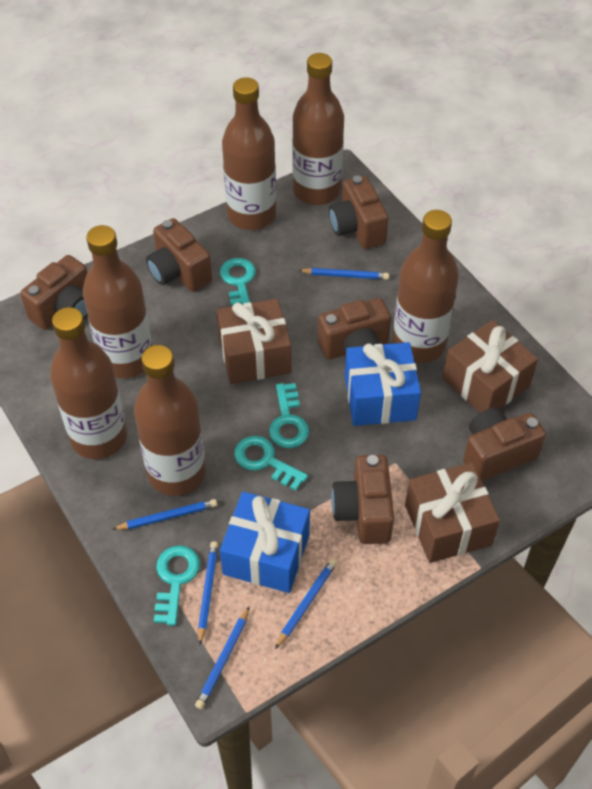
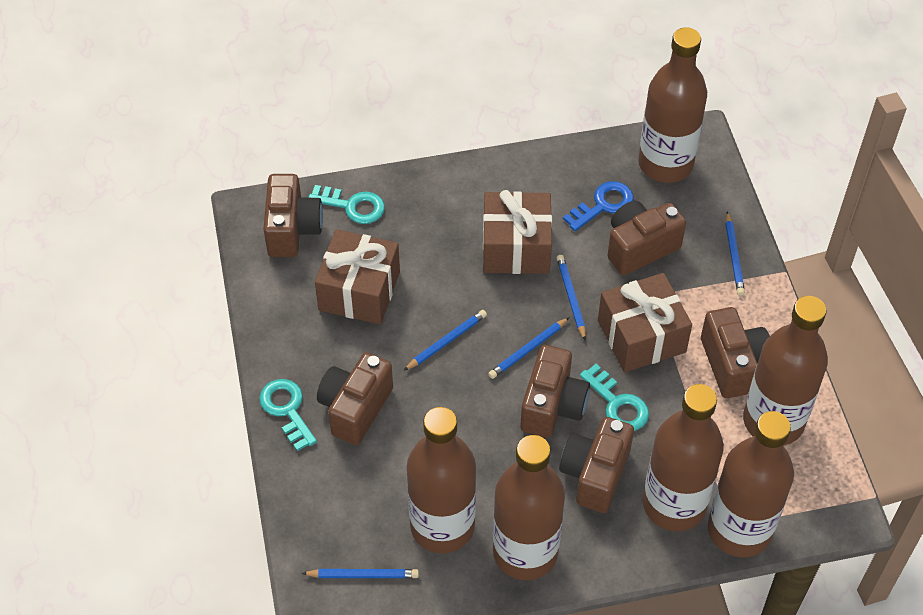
blue gift: [220,492,310,593] [345,342,421,426] = 2 -> none = 0
blue key: none = 0 -> [563,181,634,231] = 1
turquoise key: [154,546,200,626] [220,258,256,306] [234,436,308,491] [269,383,309,448] = 4 -> [259,379,317,451] [308,185,385,224] [580,364,649,431] = 3

